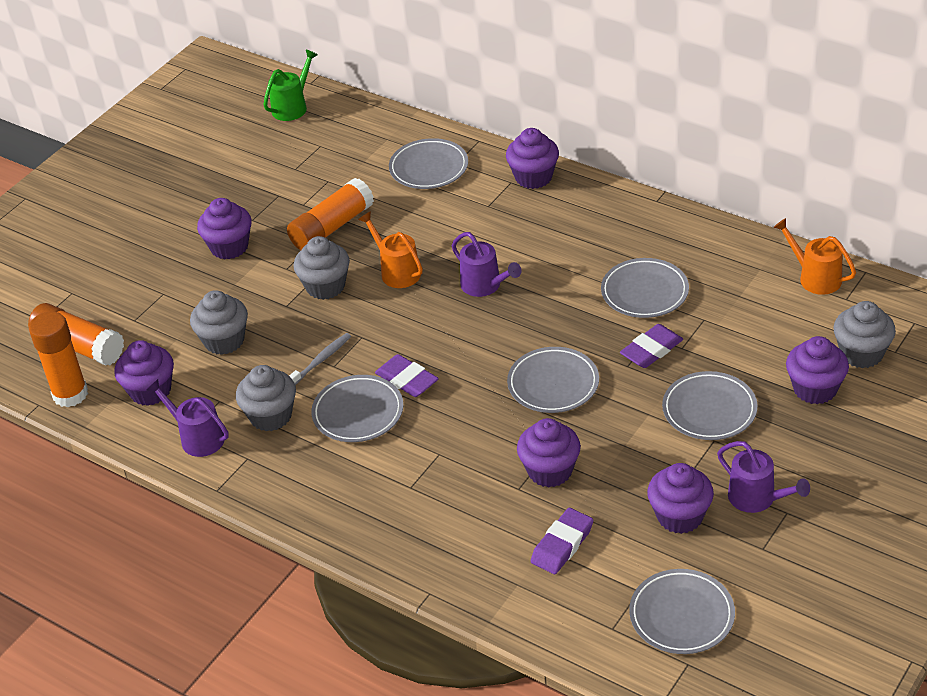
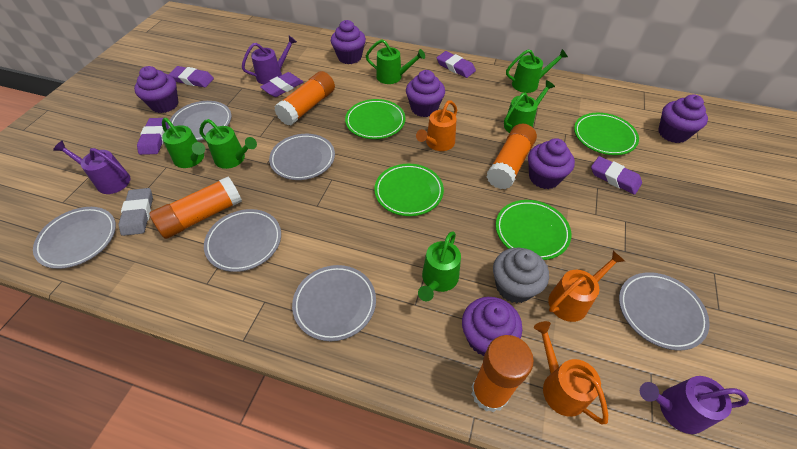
green plate: none = 0 -> [345,99,406,139] [374,164,444,216] [496,200,571,260] [574,113,639,155] = 4
green watering can: [263,49,318,121] = 1 -> [162,118,205,168] [200,119,257,169] [366,39,425,84] [418,231,461,301] [504,80,555,133] [506,49,568,93] = 6
grey cupcake: [190,290,248,355] [236,365,296,431] [293,236,350,300] [833,301,896,368] = 4 -> [493,248,549,303] = 1
grey eraser: none = 0 -> [118,188,153,236] = 1
grey toothbrush: [289,333,351,385] = 1 -> none = 0
orange glue stick: [28,303,124,365] [29,311,88,407] [287,178,374,250] = 3 -> [149,177,242,239] [274,71,335,126] [472,335,534,413] [487,123,537,189] = 4
orange watering can: [358,211,423,288] [773,218,856,295] = 2 -> [416,100,457,151] [534,321,608,424] [548,251,625,322] = 3
purple eraser: [375,354,439,397] [531,508,594,574] [620,324,683,368] = 3 -> [137,118,169,155] [168,66,214,87] [260,72,303,97] [437,51,476,78] [591,156,642,195] = 5

